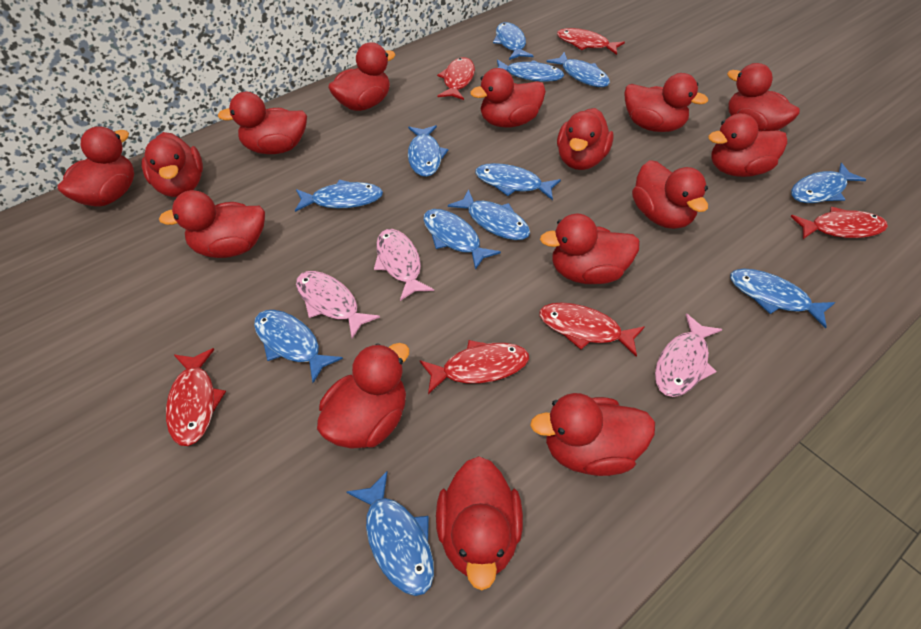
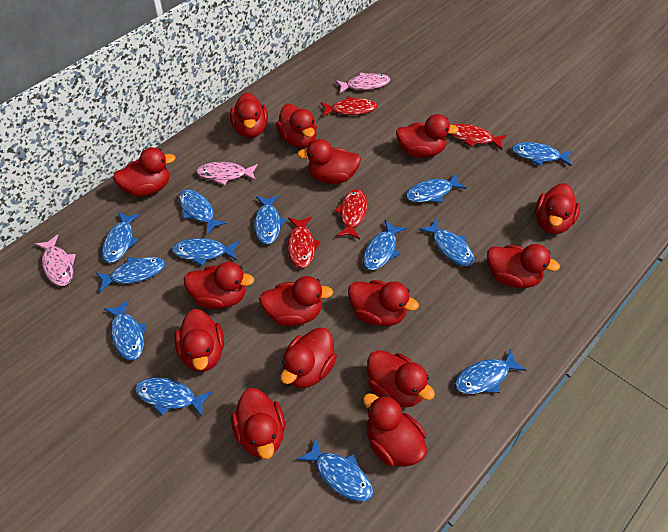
blue fish: [254,310,343,383] [295,180,383,212] [346,471,434,596] [408,125,448,177] [423,209,501,270] [448,189,530,240] [475,163,561,200] [493,22,533,60] [497,59,564,82] [546,52,610,87] [730,269,835,329] [791,163,866,203] = 12 -> [96,257,165,292] [101,212,140,263] [104,300,146,361] [135,377,212,416] [172,238,239,266] [178,189,227,234] [254,195,286,245] [297,438,373,502] [363,220,406,270] [405,173,467,203] [419,219,474,266] [454,350,527,394] [512,142,572,166] = 13
red fish: [166,348,226,446] [420,340,529,394] [437,57,475,100] [539,302,644,357] [557,28,625,55] [791,207,888,239] = 6 -> [287,217,321,268] [321,96,377,117] [334,189,367,239] [450,124,506,150] = 4

